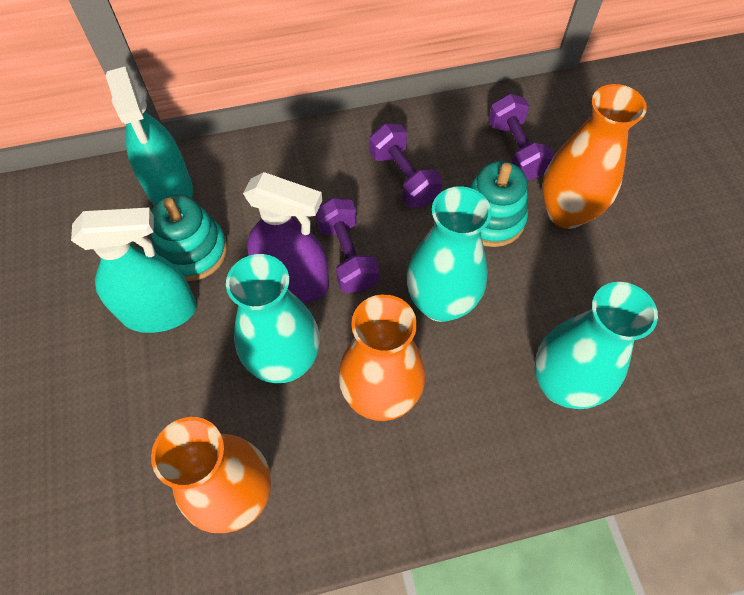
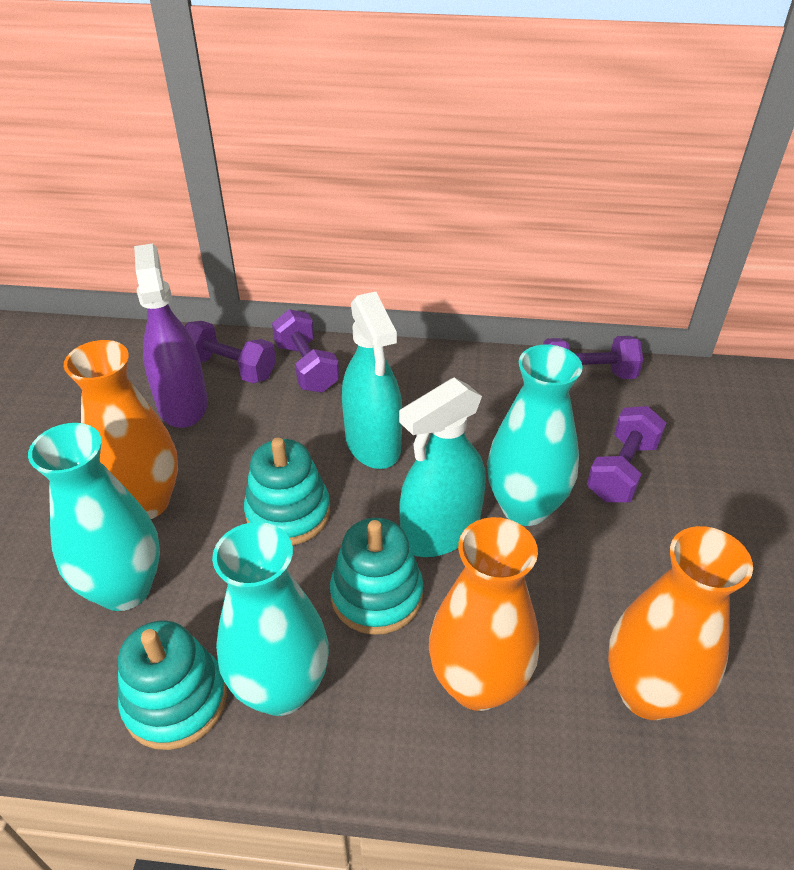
purple dumbbell: [316,198,379,293] [369,124,442,208] [488,94,554,180] = 3 -> [185,321,276,383] [272,309,339,393] [543,336,643,379] [587,406,666,502] = 4
turquoise stacking toy: [151,194,227,281] [469,161,528,247] = 2 -> [118,620,227,750] [244,437,330,545] [330,518,423,635] = 3

